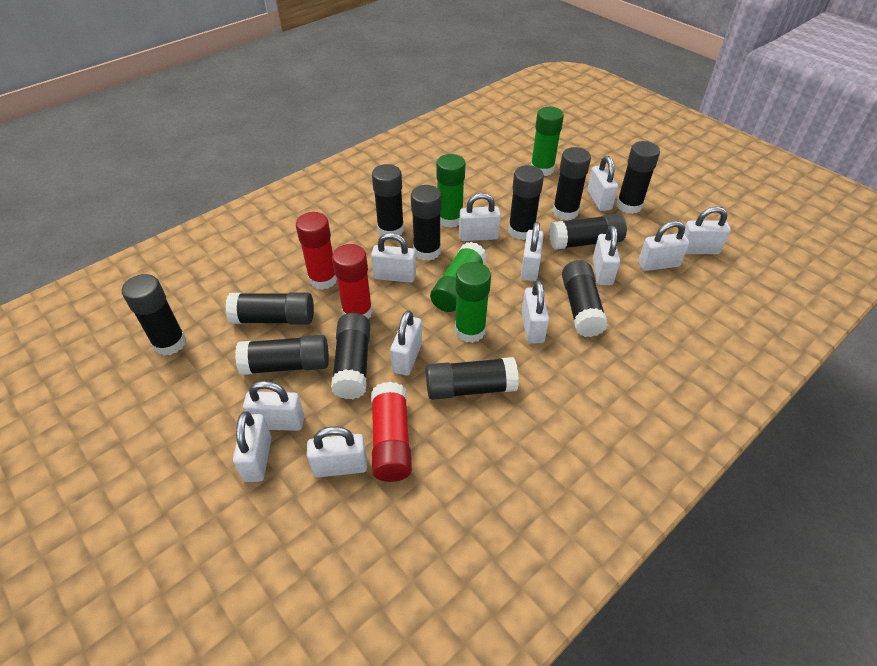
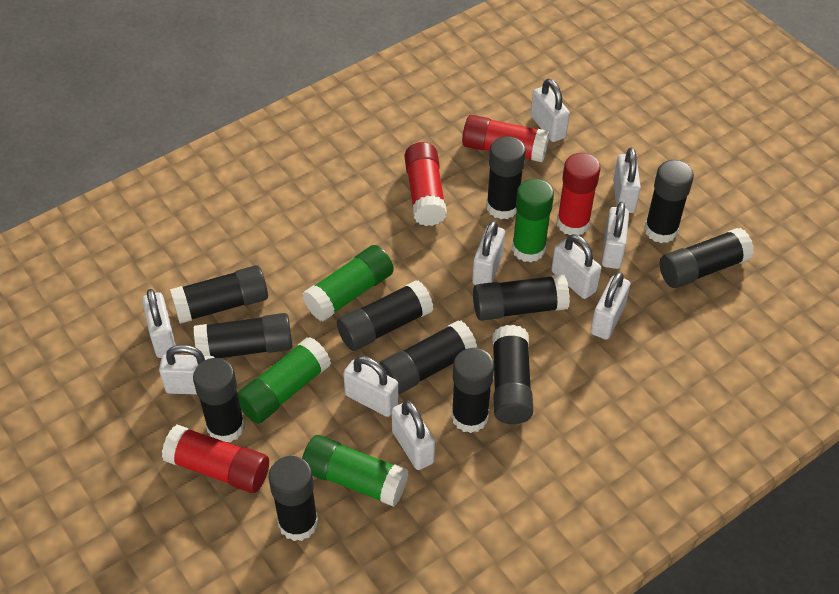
red glue stick: [296,212,337,290] [332,244,373,319] [371,382,412,482] = 3 -> [162,425,269,493] [404,142,447,226] [462,115,550,162] [557,153,601,235] = 4
white padlock: [233,412,272,482] [243,381,305,431] [307,426,367,478] [371,233,416,283] [390,310,422,376] [459,193,501,241] [521,222,544,281] [522,280,549,344] [587,156,618,211] [593,226,620,285] [638,221,690,271] [684,206,731,254] = 12 -> [142,289,175,358] [159,344,214,394] [343,356,399,417] [391,400,435,470] [472,221,505,285] [531,79,570,142] [551,234,601,299] [591,272,630,340] [602,202,629,269] [613,147,641,213] = 10

